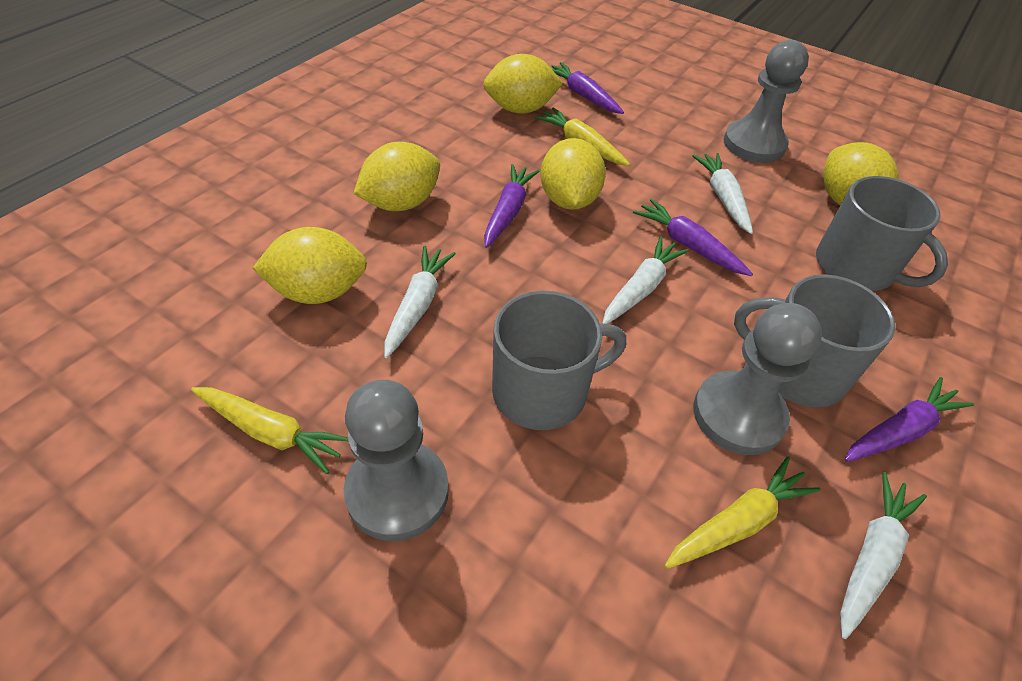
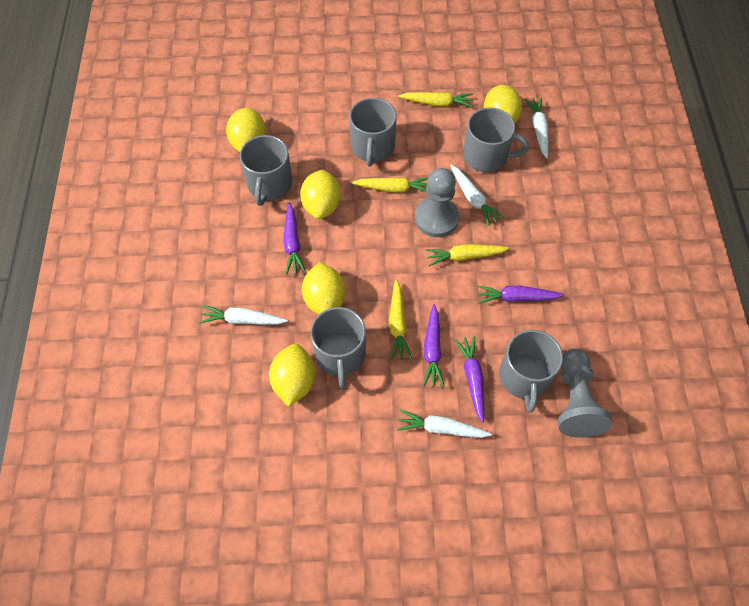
grey mug: [492,291,626,430] [734,274,895,407] [816,176,948,291] = 3 -> [240,135,293,206] [310,307,366,388] [349,98,397,166] [463,107,529,172] [499,330,563,412] = 5
grey pawn: [344,380,449,541] [693,303,822,455] [724,40,809,163] = 3 -> [415,168,459,237] [558,349,613,438] = 2
yellow carrot: [191,387,348,474] [535,108,630,166] [665,457,821,569] = 3 -> [351,177,428,193] [389,280,412,360] [398,92,473,107] [426,244,510,266] = 4

